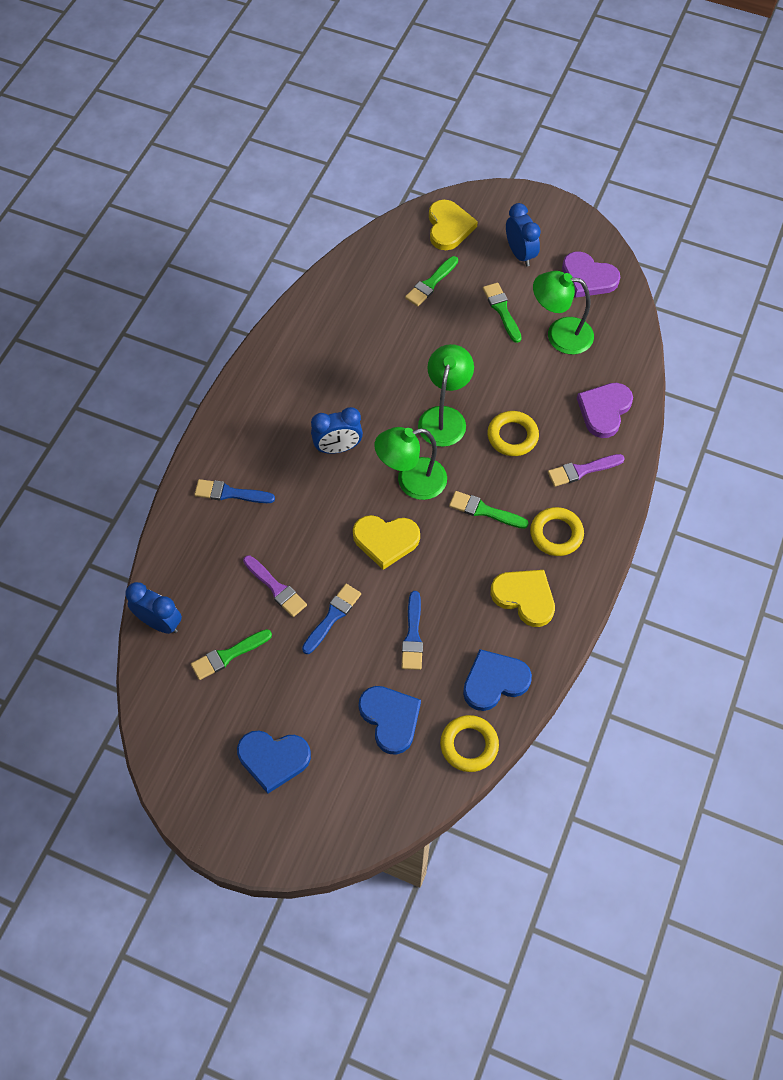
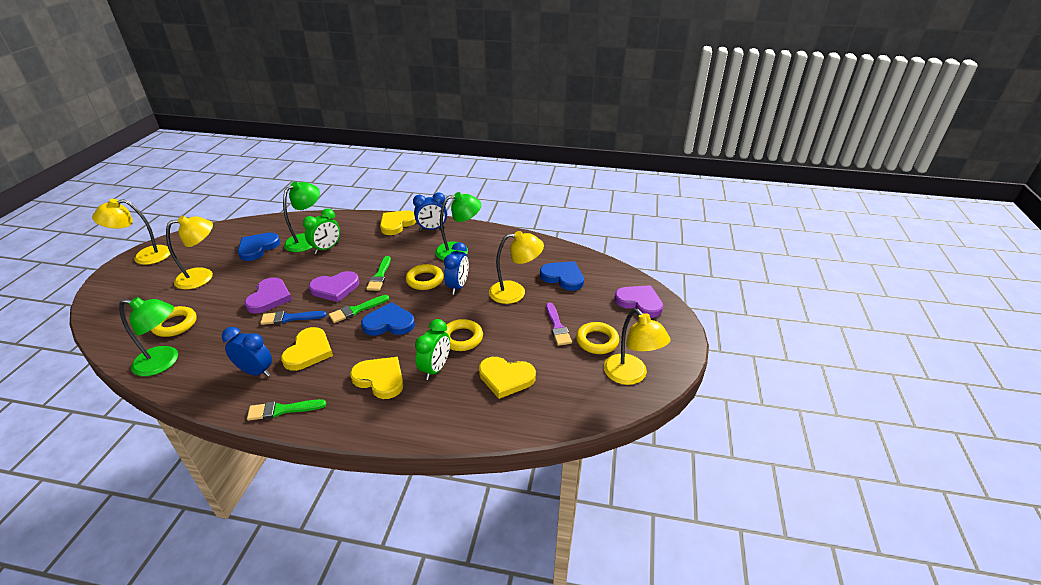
blue brush: [194,479,275,503] [302,584,361,654] [401,591,423,670] = 3 -> [260,311,327,325] = 1
green brush: [191,629,272,680] [405,256,458,306] [449,491,529,529] [483,282,521,343] = 4 -> [247,399,326,421] [329,295,389,323] [366,256,391,291] = 3
green clock: none = 0 -> [303,208,340,254] [415,319,450,380] = 2
purple brush: [243,555,307,617] [548,454,625,487] = 2 -> [546,303,572,346] = 1
purple heart: [562,251,620,298] [577,383,633,438] = 2 -> [244,277,292,313] [309,271,359,302] [614,285,663,318] = 3
yellow heart: [353,515,420,570] [429,200,478,250] [490,570,555,627] = 3 -> [281,327,333,371] [350,357,404,399] [380,210,416,235] [479,357,536,399] = 4
yellow lamp: none = 0 -> [92,199,170,265] [166,216,213,290] [489,231,544,304] [604,309,671,385] = 4
yellow ring: [440,715,499,772] [487,411,539,456] [530,507,584,556] = 3 -> [151,306,197,337] [406,264,444,290] [444,319,483,351] [576,322,619,354] = 4

